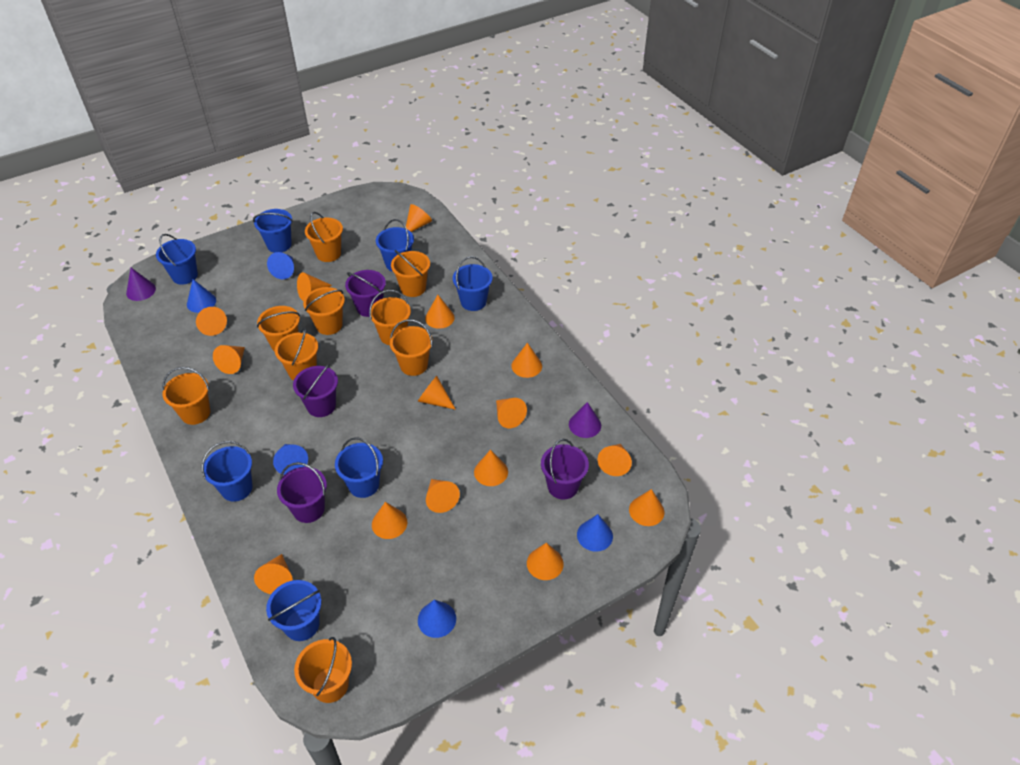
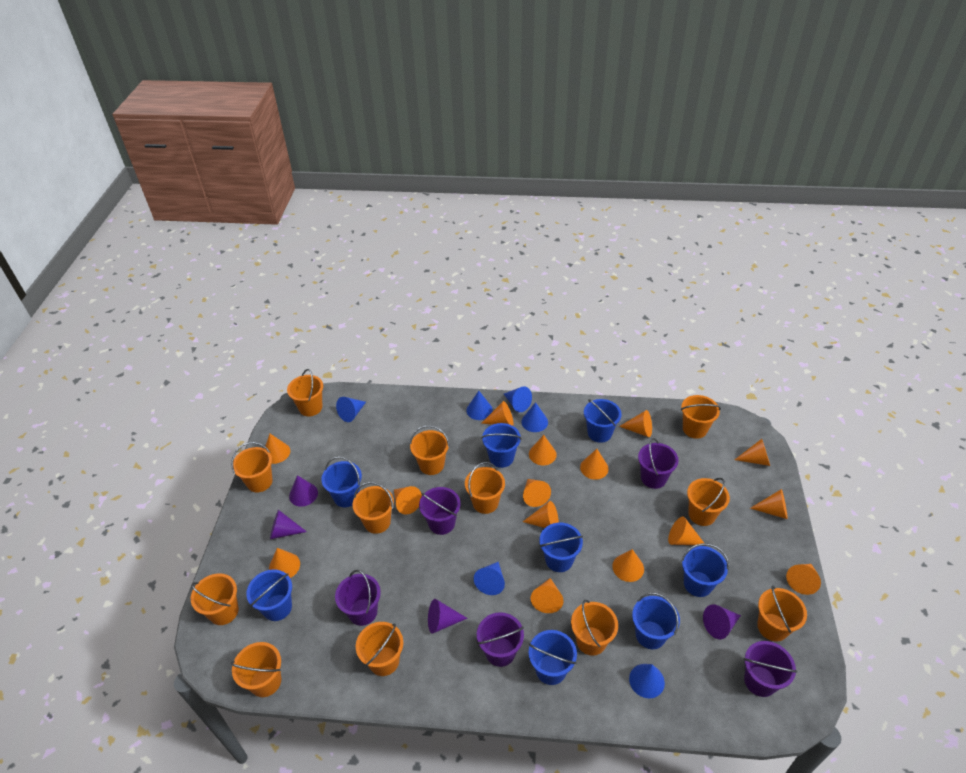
blue bucket: [156,234,198,285] [201,441,253,502] [253,209,293,253] [266,580,321,641] [335,437,383,498] [376,219,414,272] [453,256,492,311] = 7 -> [246,569,292,621] [321,457,362,507] [482,423,521,468] [529,630,577,685] [539,523,583,572] [584,399,622,443] [632,592,680,649] [681,543,729,597] = 8
blue cone: [187,279,216,313] [267,252,294,279] [273,444,308,475] [418,600,456,638] [577,514,613,552] = 5 -> [336,397,366,422] [466,391,493,420] [474,562,505,595] [504,386,532,412] [521,402,548,432] [629,664,665,699] = 6
orange bucket: [162,367,210,425] [257,306,300,352] [275,327,318,381] [294,637,352,703] [303,287,345,335] [305,212,343,262] [369,290,411,345] [390,319,433,376] [391,250,430,297] = 9 -> [191,573,239,625] [231,442,273,492] [231,642,281,697] [287,369,323,417] [352,482,394,534] [356,622,403,676] [410,425,450,475] [465,462,505,514] [571,600,618,656] [681,395,721,439] [687,478,730,526] [757,586,807,642] = 12
purple bucket: [277,462,327,523] [293,364,338,417] [345,270,386,317] [541,439,589,500] = 4 -> [335,570,381,626] [419,487,460,535] [477,612,524,667] [638,438,679,489] [744,641,797,697] = 5
purple cone: [126,268,156,301] [569,402,601,438] = 2 -> [270,510,307,539] [289,475,318,506] [428,599,468,634] [703,604,741,639] = 4

